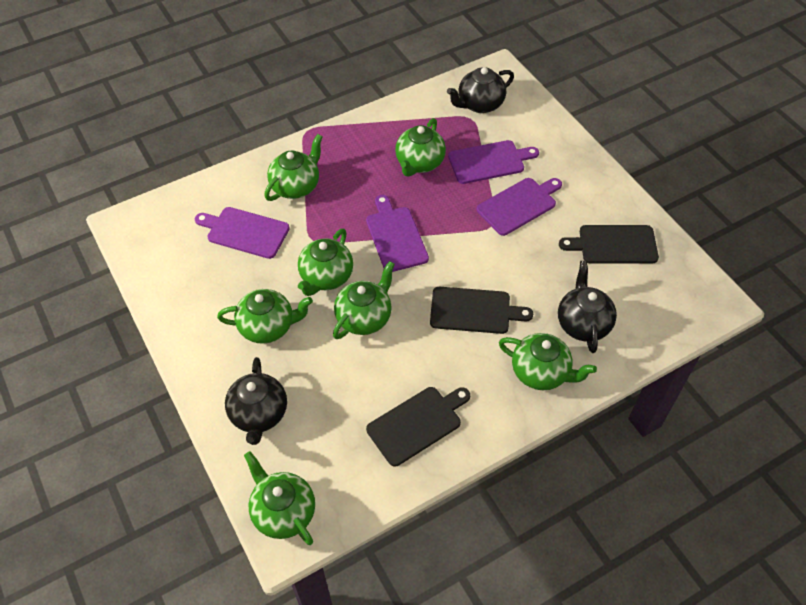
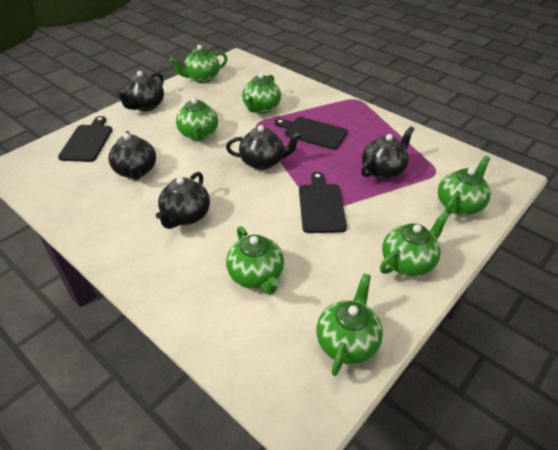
black teapot: [225,357,287,445] [447,67,514,113] [558,261,617,353] = 3 -> [108,131,156,180] [116,71,164,111] [156,172,210,229] [226,125,302,170] [361,126,414,179] = 5
purple cutting board: [195,207,290,259] [366,195,429,272] [448,140,539,184] [477,178,562,236] = 4 -> none = 0

